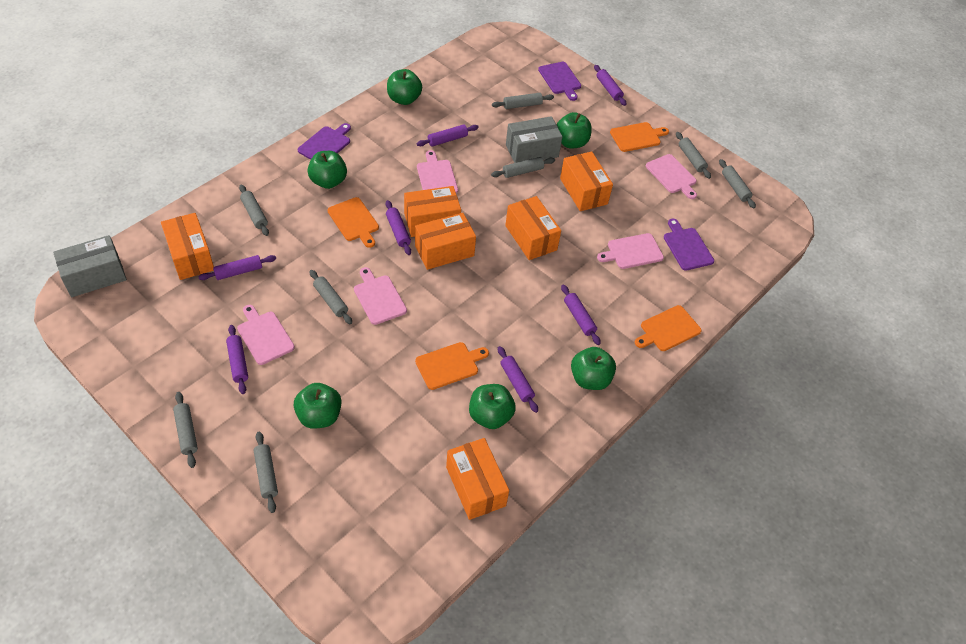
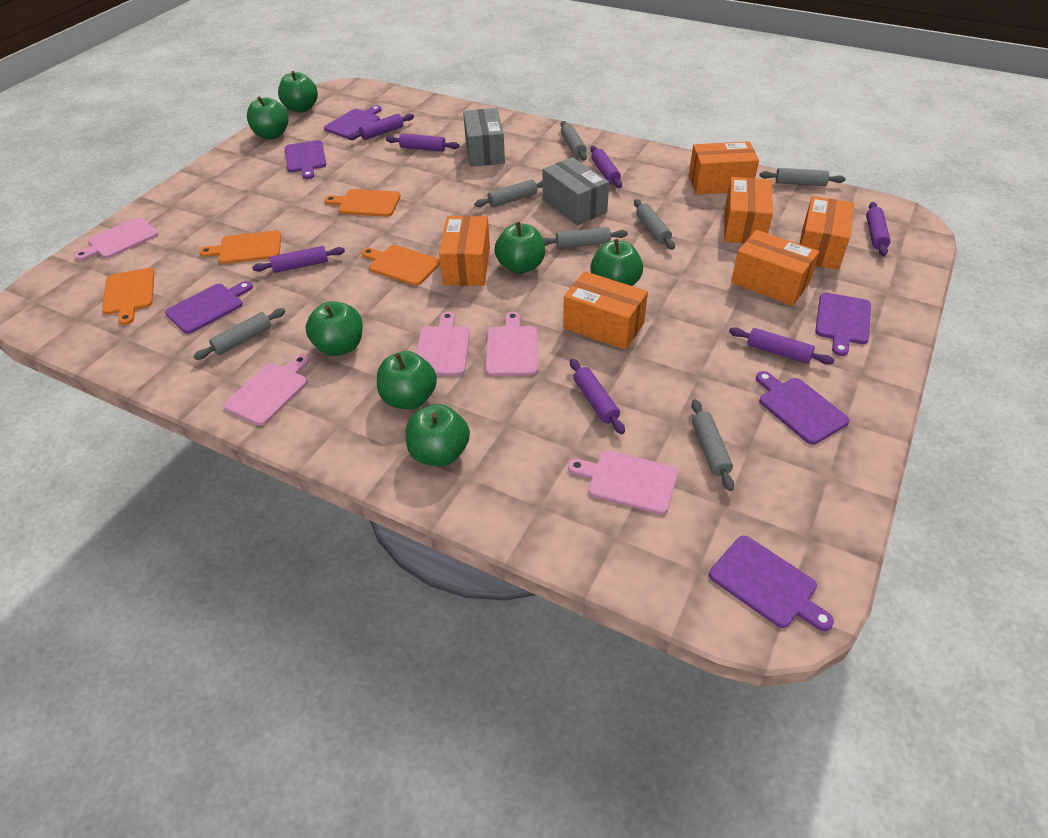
green apple: [294,383,342,429] [307,151,347,189] [387,69,422,105] [469,384,516,429] [557,112,592,148] [571,347,616,390] = 6 -> [247,97,289,139] [278,71,318,113] [305,301,363,356] [377,351,437,409] [406,404,470,466] [495,222,545,274] [590,239,643,286] = 7
grey rolling pin: [173,392,198,468] [239,185,269,236] [254,432,278,513] [310,270,352,325] [491,157,555,178] [492,93,554,109] [676,132,711,179] [719,159,756,209] = 8 -> [193,308,285,360] [474,179,543,207] [543,227,628,249] [560,121,587,160] [634,199,675,250] [691,399,734,491] [759,168,846,186] = 7
purple cutting board: [298,123,351,160] [538,62,581,101] [664,219,714,271] = 3 -> [165,281,253,334] [285,140,326,179] [324,105,382,138] [709,535,834,631] [756,371,850,445] [815,293,871,356] = 6

